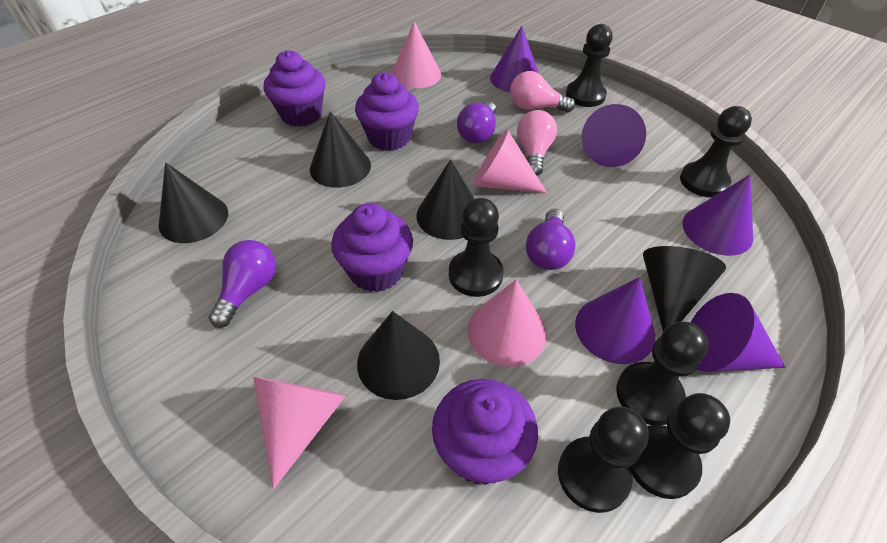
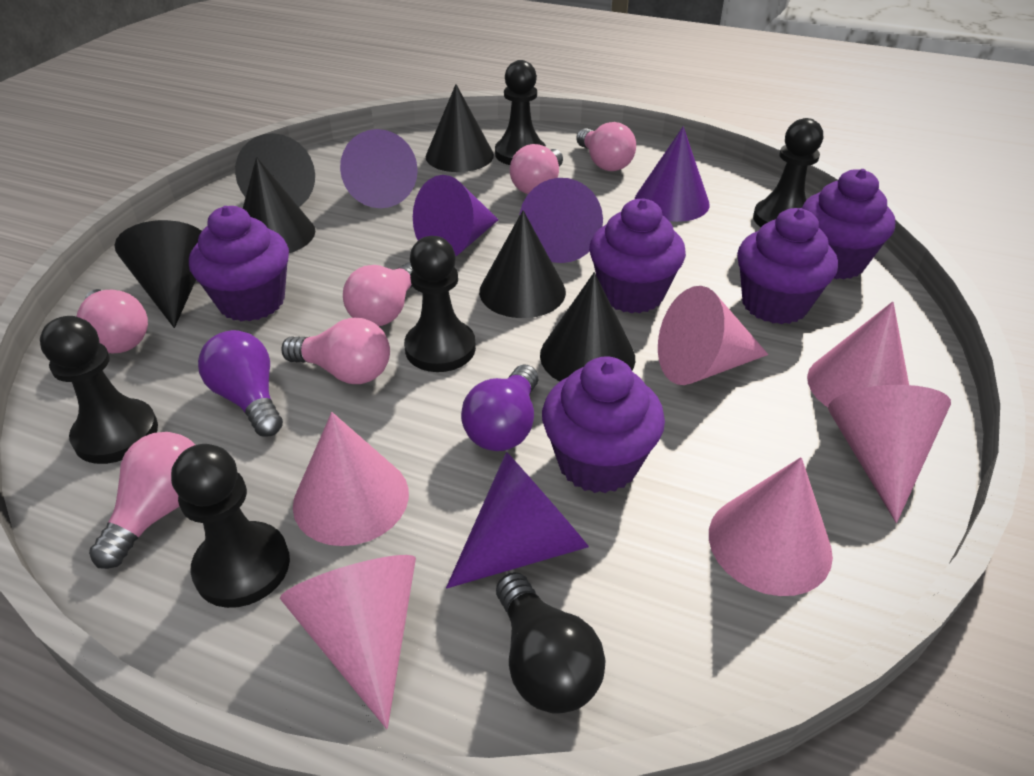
black cone: [159,162,228,243] [310,111,371,188] [357,311,440,400] [416,160,474,240] [643,246,726,331] = 5 -> [115,220,202,328] [235,133,315,207] [243,157,316,253] [426,84,494,172] [479,210,566,318] [540,272,635,382] = 6
black light bulb: none = 0 -> [496,572,606,714] = 1
black pawn: [449,198,503,297] [558,407,649,513] [566,24,612,107] [616,321,708,425] [631,393,730,499] [680,106,752,198] = 6 -> [40,316,158,464] [171,444,290,608] [404,236,476,372] [495,60,546,165] [753,118,823,227] = 5
pink cone: [253,377,346,490] [391,21,441,89] [467,279,547,367] [473,129,547,193] = 4 -> [280,555,416,729] [293,412,409,546] [658,286,768,385] [709,457,833,596] [807,301,909,407] [828,385,951,523] = 6
pink light bulb: [510,71,575,112] [517,110,557,176] = 2 -> [76,289,148,353] [89,432,195,569] [282,318,390,384] [343,262,413,326] [510,144,563,194] [576,122,636,171] = 6
purple cupcake: [264,50,325,127] [331,203,413,292] [355,73,419,151] [432,379,538,485] = 4 -> [189,206,289,321] [542,356,665,493] [589,198,686,313] [737,208,838,324] [802,169,895,279] = 5
purple light bulb: [209,240,276,328] [457,101,496,143] [526,209,576,270] = 3 -> [198,330,283,437] [461,365,538,451] = 2

